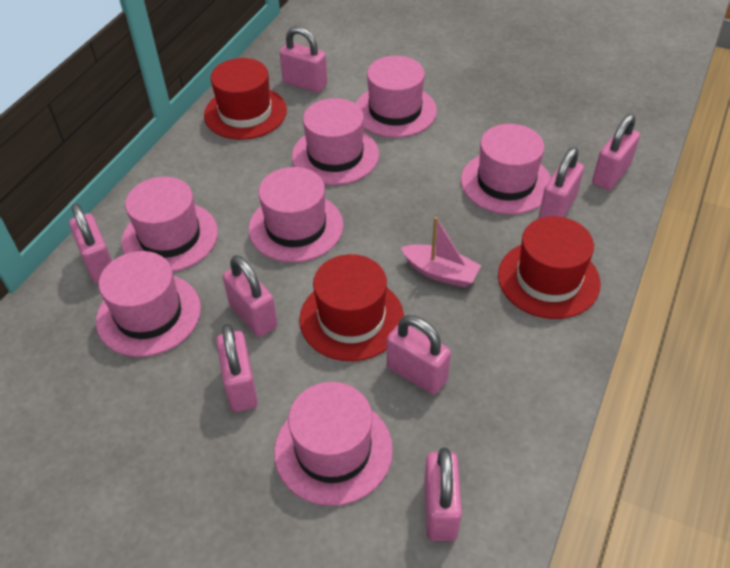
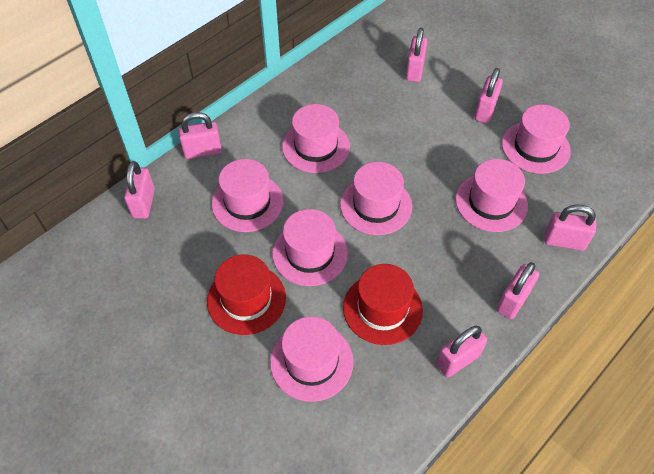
pink boat: [401,217,481,288] = 1 -> none = 0
pink padlock: [69,203,112,284] [216,324,258,412] [223,255,278,337] [280,26,327,93] [387,315,451,394] [424,448,462,541] [539,147,584,219] [592,114,640,190] = 8 -> [124,161,155,219] [178,112,222,159] [406,28,427,82] [436,326,487,378] [474,68,503,123] [497,262,539,319] [544,205,596,251] = 7
red hat: [204,58,287,140] [299,254,404,361] [498,216,601,319] = 3 -> [207,254,286,335] [343,264,423,345] = 2

